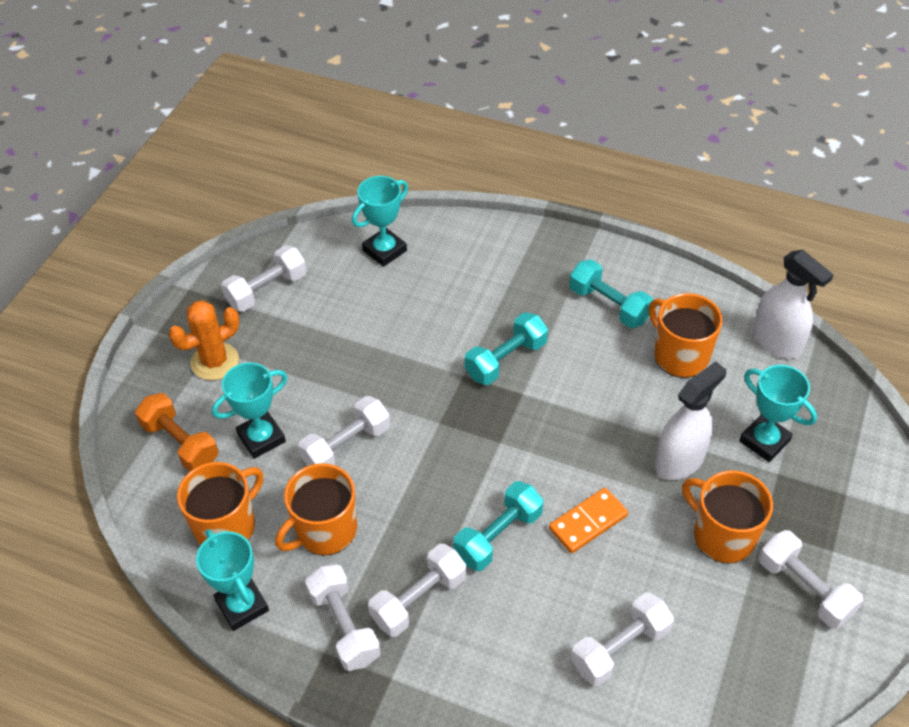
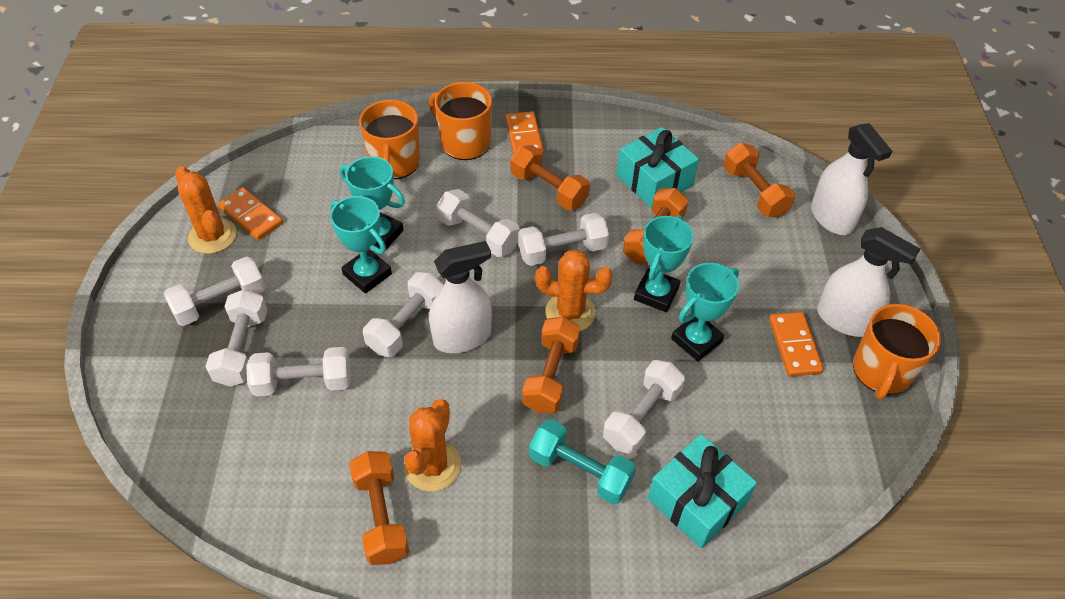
orange cactus: [169,300,239,380] = 1 -> [175,166,237,254] [404,399,461,492] [535,249,613,331] = 3
orange domino: [549,488,628,553] = 1 -> [218,187,283,240] [506,111,544,156] [769,312,824,377] = 3
orange dumbbell: [135,393,219,472] = 1 -> [349,451,409,565] [511,145,590,210] [522,317,580,413] [623,188,688,264] [724,143,795,218] = 5
orange mug: [177,462,263,546] [275,463,357,555] [649,293,723,378] [682,470,773,564] = 4 -> [359,100,420,179] [429,82,492,160] [853,304,941,399] = 3
turquoise dumbbell: [453,481,543,571] [465,312,548,385] [569,259,653,328] = 3 -> [529,419,636,504] = 1
turquoise gift: none = 0 -> [617,127,699,208] [648,434,757,548] = 2
white dumbbell: [221,245,307,312] [298,396,390,466] [305,564,381,671] [368,544,467,637] [571,592,674,686] [759,530,863,629] = 6 -> [164,256,266,326] [205,289,267,387] [246,347,351,397] [363,272,444,357] [436,189,520,257] [518,213,609,266] [603,360,685,455] = 7
white spray bottle: [655,361,726,480] [753,250,834,359] = 2 -> [429,241,492,353] [811,123,892,235] [817,227,920,337] = 3

